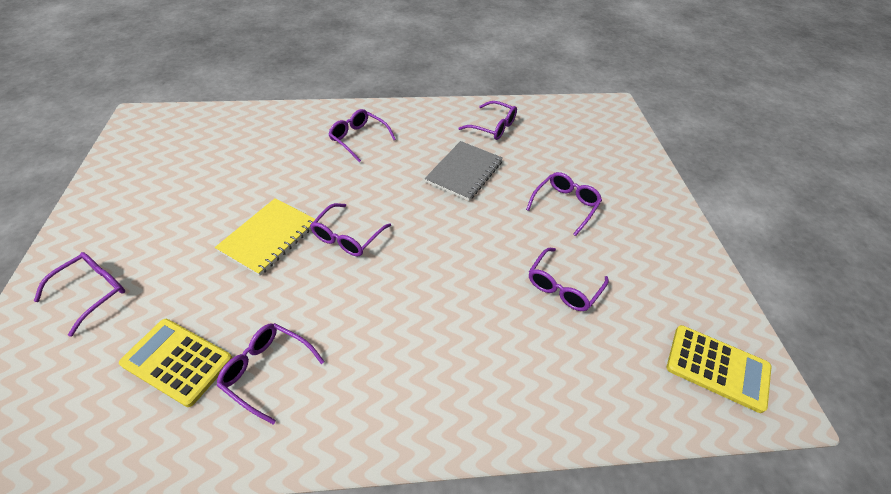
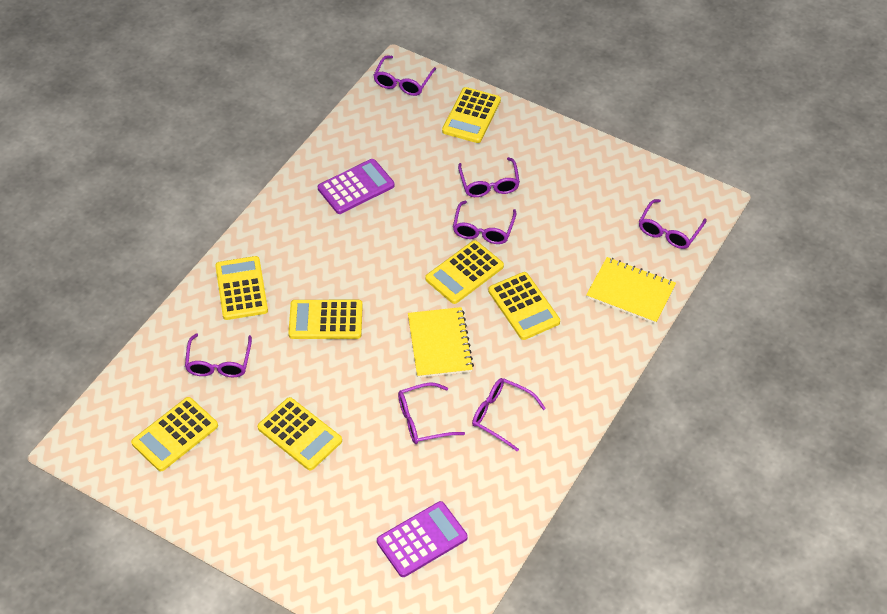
grey notebook: [425,141,503,201] = 1 -> none = 0
purple calculator: none = 0 -> [318,159,395,214] [377,501,468,577] = 2
yellow calculator: [119,319,232,407] [667,325,772,413] = 2 -> [131,397,218,471] [215,256,268,320] [258,397,342,471] [288,300,363,339] [425,240,504,304] [442,87,501,143] [488,272,560,340] = 7
yellow notebook: [215,198,315,276] = 1 -> [408,307,474,378] [586,257,676,324] = 2

